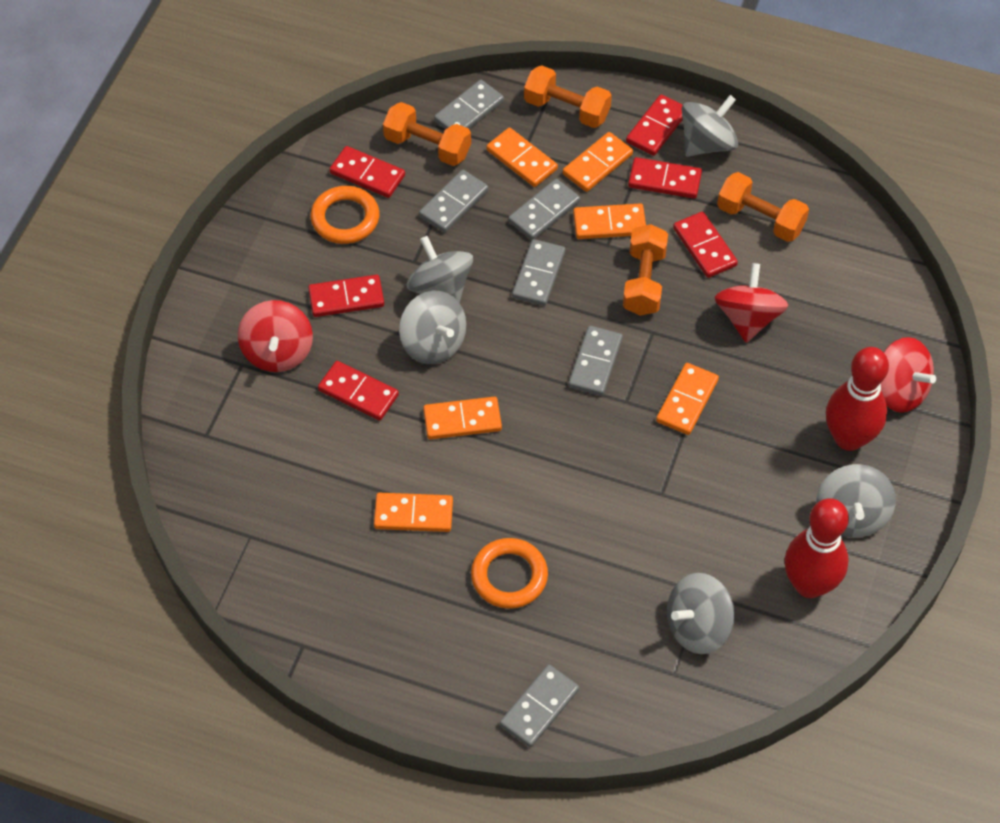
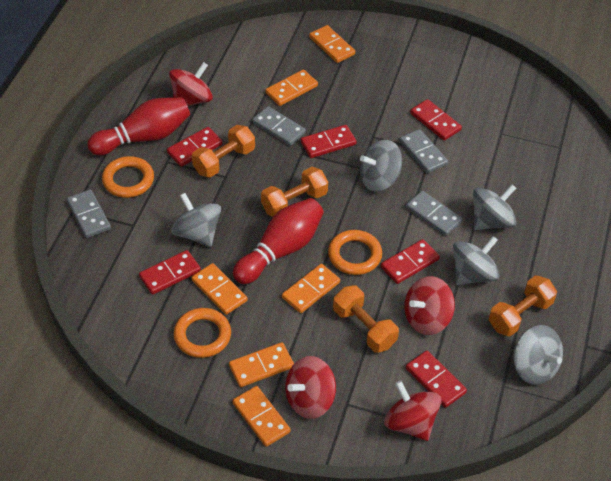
grey domino: [419,170,488,233] [434,80,504,129] [500,665,579,747] [508,179,580,240] [512,239,565,306] [568,326,623,396] = 6 -> [67,190,111,238] [252,106,306,146] [399,129,448,173] [406,191,463,236] = 4
orange ring: [310,186,379,244] [471,538,548,609] = 2 -> [102,156,154,198] [174,308,231,358] [328,230,382,275] = 3
red spinning top: [238,300,313,372] [714,263,788,343] [880,337,936,413] = 3 -> [169,62,213,106] [285,356,336,419] [384,381,441,441] [404,276,455,335] = 4

